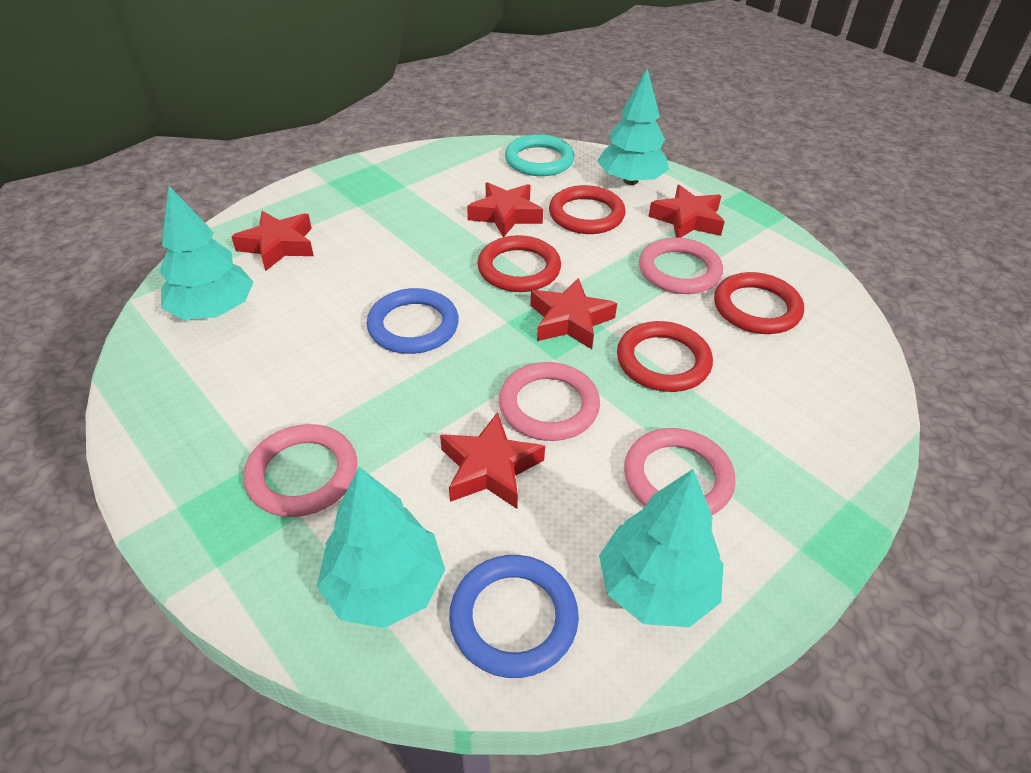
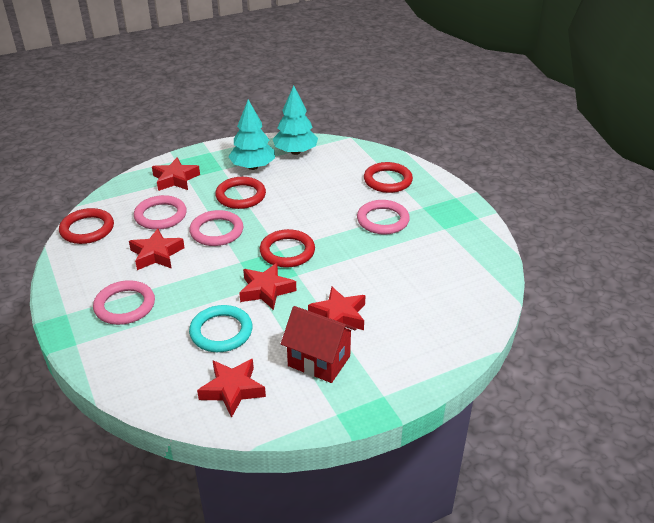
blue ring: [367,288,459,354] [449,555,579,678] = 2 -> none = 0
red house: none = 0 -> [281,306,357,383] = 1
turquoise tree: [160,186,254,320] [317,467,445,628] [597,68,669,185] [599,469,723,627] = 4 -> [228,99,275,170] [273,85,318,155] = 2

